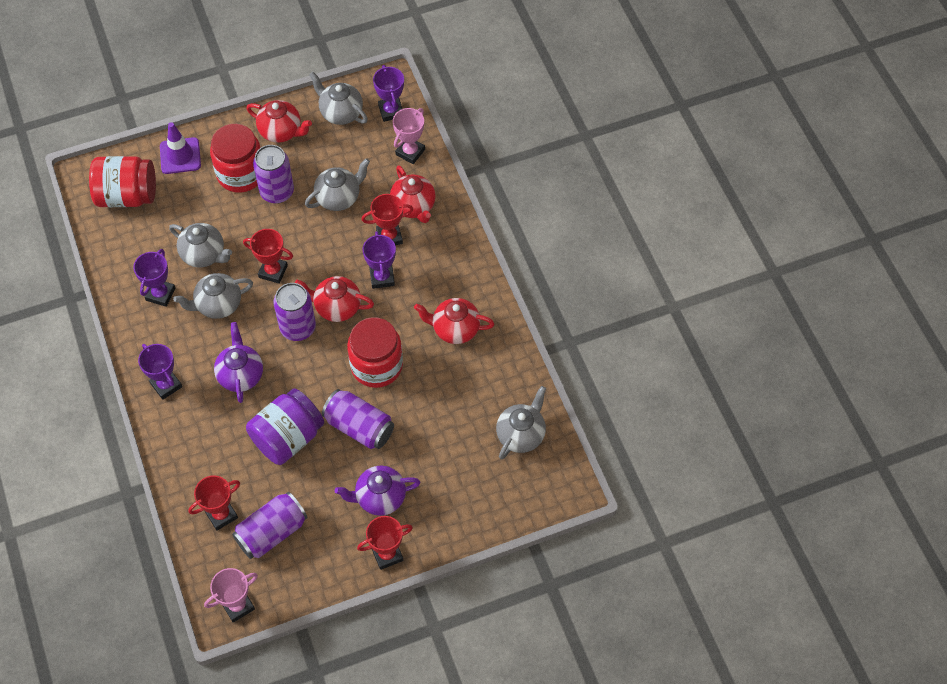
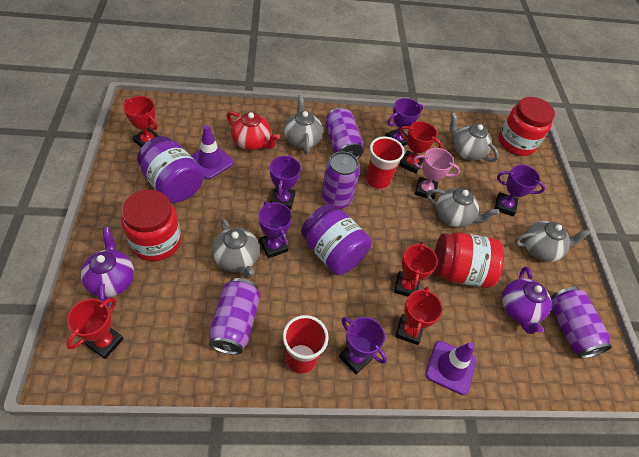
pink trophy: [204,568,258,623] [393,108,425,164] = 2 -> [413,148,460,200] = 1
purple jar: [246,388,324,465] = 1 -> [137,136,204,203] [301,204,372,275] = 2
purple traffic cone: [160,122,201,174] = 1 -> [190,125,234,179] [425,341,476,395] = 2
purple trophy: [133,249,176,307] [138,344,182,400] [363,231,396,289] [373,65,404,122] = 4 -> [258,201,292,258] [270,155,301,210] [339,317,387,374] [385,98,423,146] [495,164,545,216] = 5
red cup: none = 0 -> [283,315,329,374] [366,137,405,190] = 2
red teapot: [246,100,312,143] [295,276,374,322] [390,165,436,223] [414,298,494,344] = 4 -> [227,111,280,150] = 1
red trophy: [188,476,240,531] [243,229,293,284] [357,516,413,570] [361,194,413,246] = 4 -> [66,297,123,359] [123,96,159,147] [394,241,438,296] [395,286,443,345] [399,121,442,173] = 5

